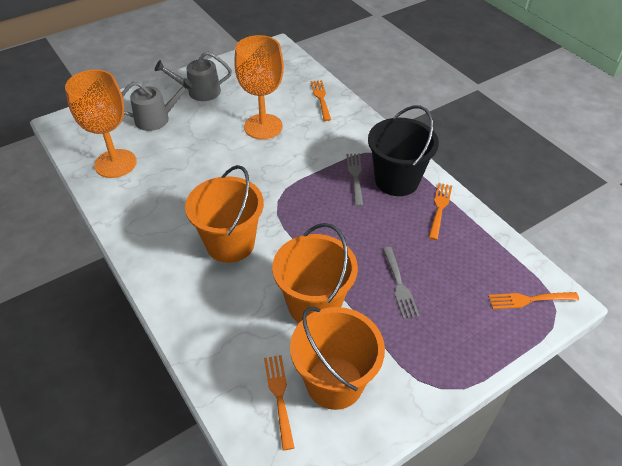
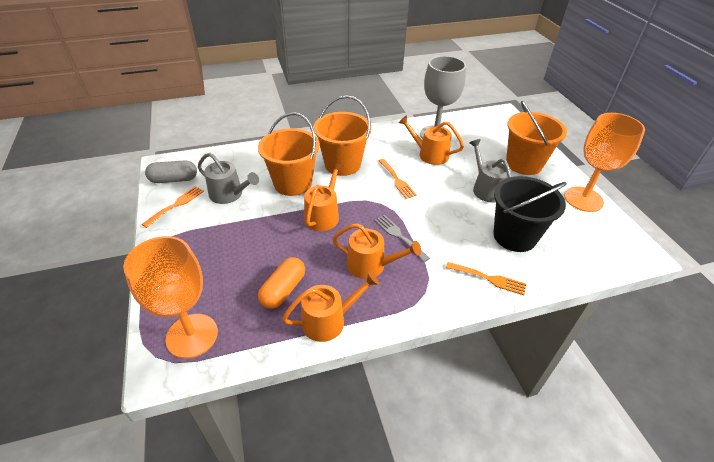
grey capsule: none = 0 -> [145,160,197,183] = 1
grey fork: [346,154,363,207] [383,247,419,319] = 2 -> [374,215,430,262] = 1
grey goblet: none = 0 -> [420,56,466,139] = 1
orange capsule: none = 0 -> [258,257,305,309] = 1
orange fork: [264,355,295,450] [310,80,331,121] [428,183,452,240] [488,292,579,309] = 4 -> [142,186,204,228] [378,159,417,199] [446,262,526,295] = 3
orange watering can: none = 0 -> [282,272,379,342] [304,162,343,231] [332,223,421,279] [398,115,464,165] = 4

